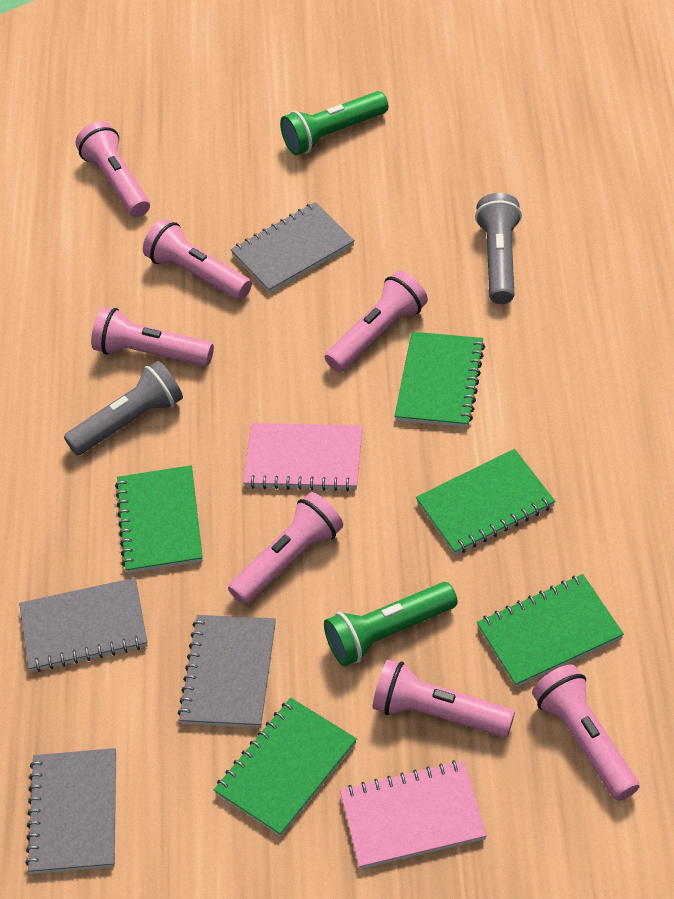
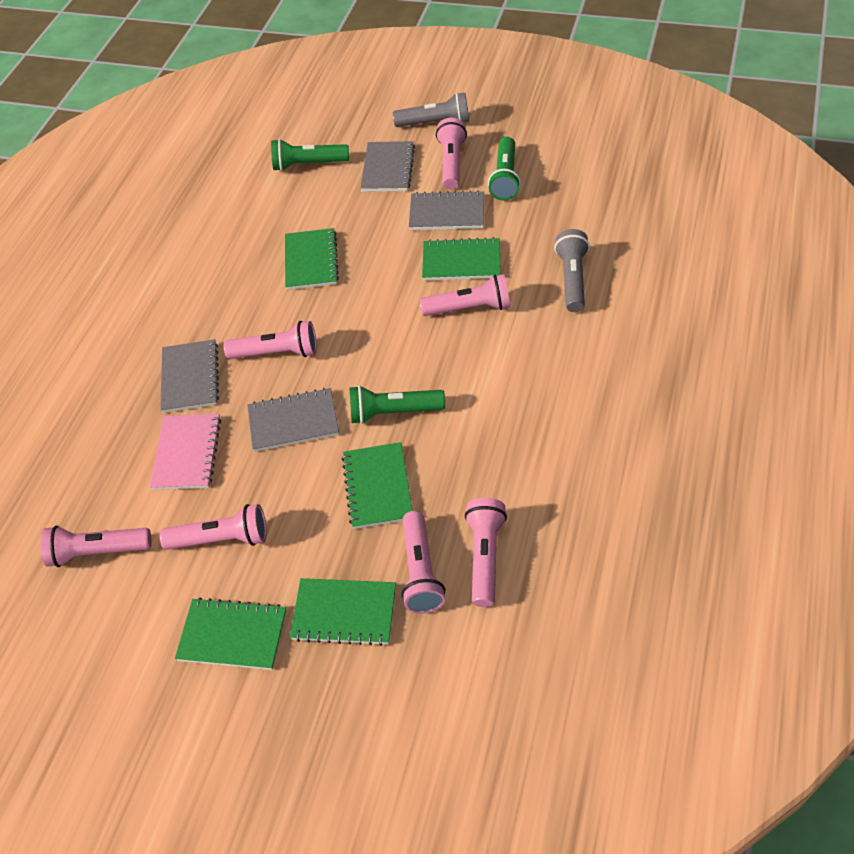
green flashlight: [280,91,388,155] [324,582,458,666] = 2 -> [271,139,349,171] [349,385,445,424] [488,137,521,201] = 3
pink notebook: [243,423,363,491] [340,760,487,869] = 2 -> [150,414,221,490] = 1

